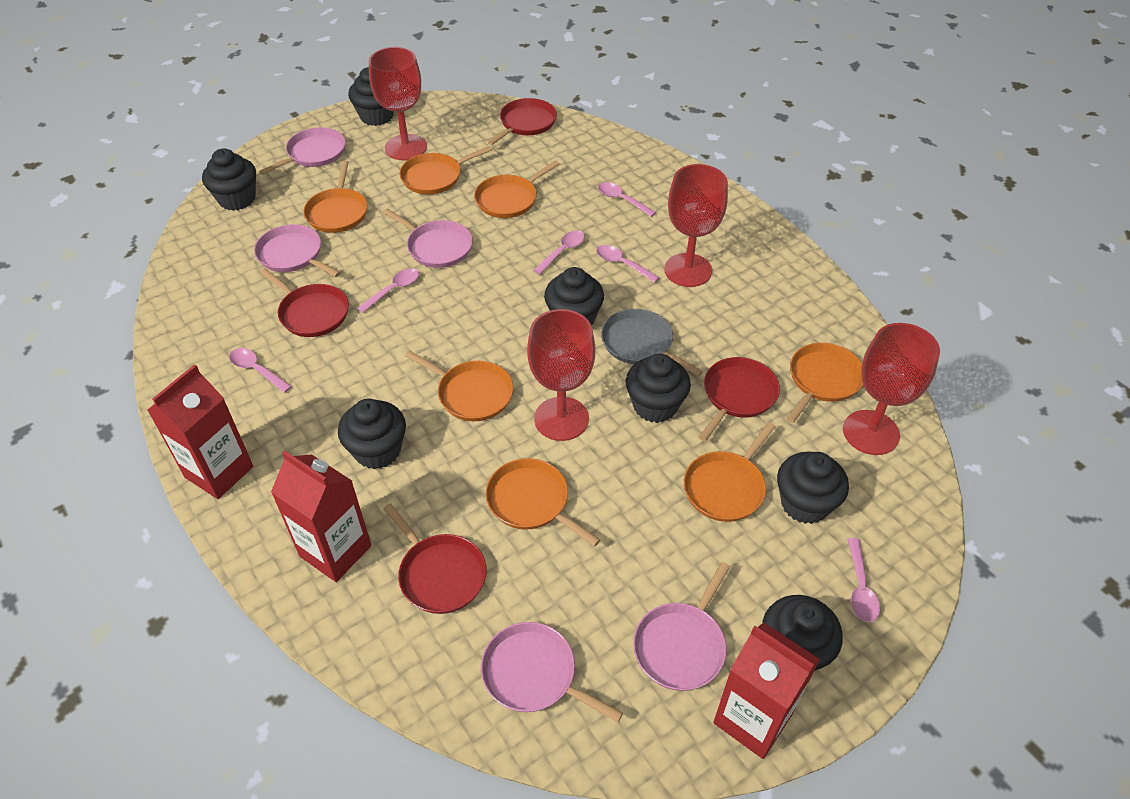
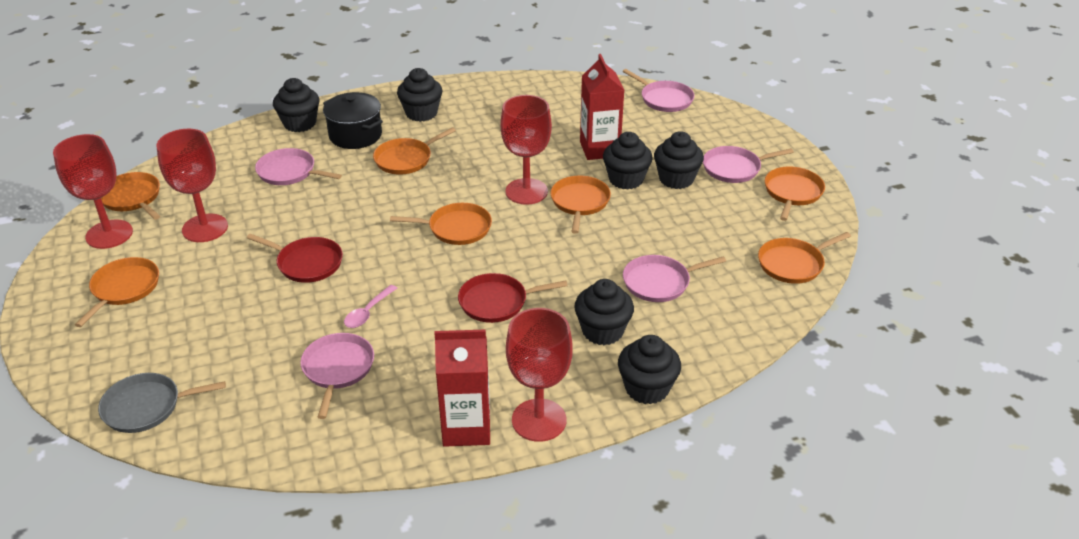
black cupcake: [202,148,256,211] [338,398,406,469] [348,67,394,126] [544,267,604,325] [626,353,691,423] [762,595,843,671] [777,452,849,524] = 7 -> [273,78,320,132] [397,68,442,122] [574,279,634,345] [603,132,653,190] [618,335,681,405] [654,131,704,189] = 6
black pot: none = 0 -> [323,92,383,149] = 1
pink spoon: [229,348,292,393] [357,268,419,313] [534,230,585,274] [596,245,660,283] [598,182,656,217] [848,538,880,622] = 6 -> [344,285,397,328] = 1
red carton: [148,364,253,499] [271,450,371,582] [713,622,820,759] = 3 -> [434,329,490,447] [580,54,624,160] = 2
red pan: [260,268,349,337] [383,503,487,614] [487,98,557,145] [699,357,780,441] = 4 -> [247,234,343,283] [458,273,568,323] = 2

